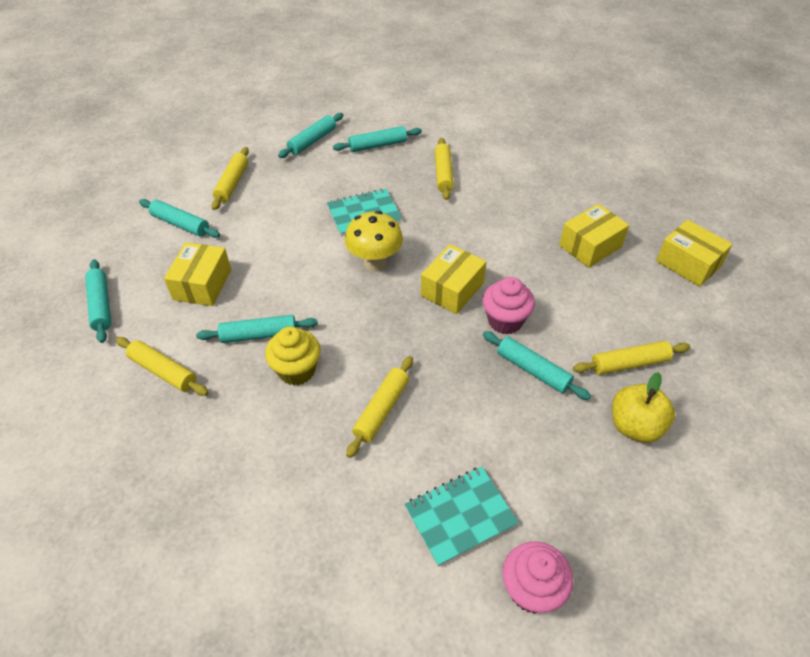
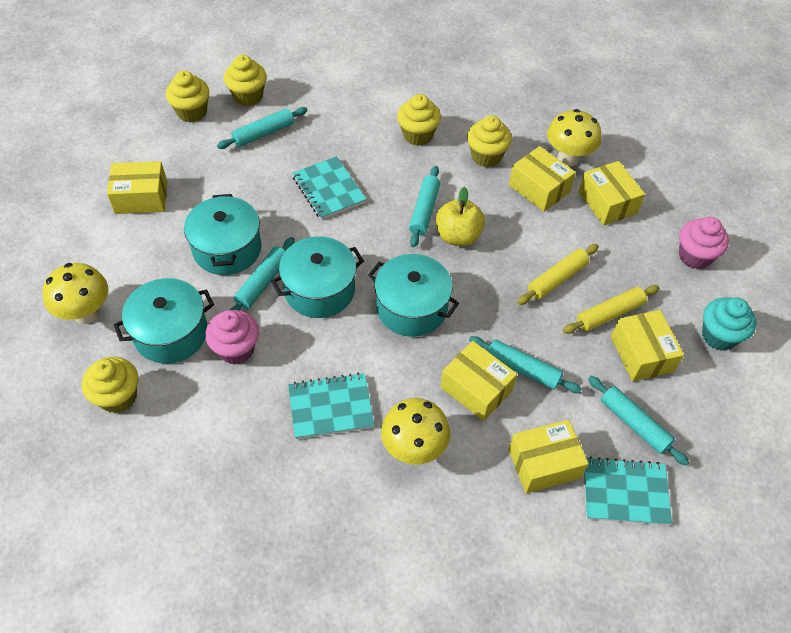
turquoise cupcake: none = 0 -> [702,297,756,351] = 1
turquoise notebook: [327,189,402,236] [404,466,519,567] = 2 -> [288,373,374,439] [292,156,366,220] [584,457,672,525] = 3
turquoise pot: none = 0 -> [114,278,214,364] [184,194,262,275] [271,236,364,318] [368,254,459,337] = 4
turquoise rolling pin: [85,259,111,343] [139,199,220,238] [196,315,318,343] [278,113,343,158] [333,126,422,152] [483,331,591,400] = 6 -> [217,107,307,149] [230,237,295,310] [409,166,440,247] [469,336,582,393] [588,376,689,466] = 5
yellow box: [164,242,231,306] [421,244,486,314] [559,204,629,268] [656,220,733,287] = 4 -> [107,161,167,214] [440,341,517,421] [508,420,589,493] [509,146,576,212] [579,161,645,226] [611,310,684,382] = 6
yellow cupcake: [265,326,320,385] = 1 -> [82,357,138,413] [166,71,210,123] [224,55,267,106] [397,94,441,146] [467,115,512,167] = 5
yellow mushroom: [345,211,403,271] = 1 -> [43,263,108,324] [381,398,450,465] [547,109,601,167] = 3
yellow rolling pin: [116,337,209,396] [212,147,249,210] [346,356,413,458] [435,138,454,200] [573,341,690,375] = 5 -> [517,244,599,305] [563,285,659,334] = 2

